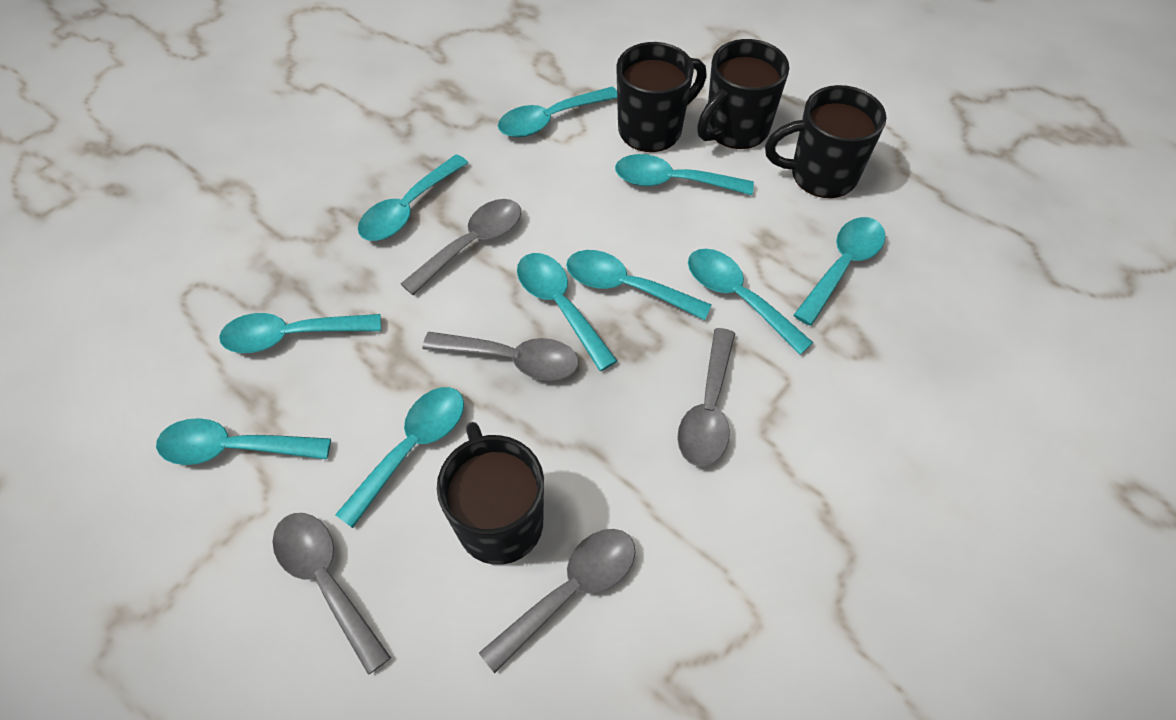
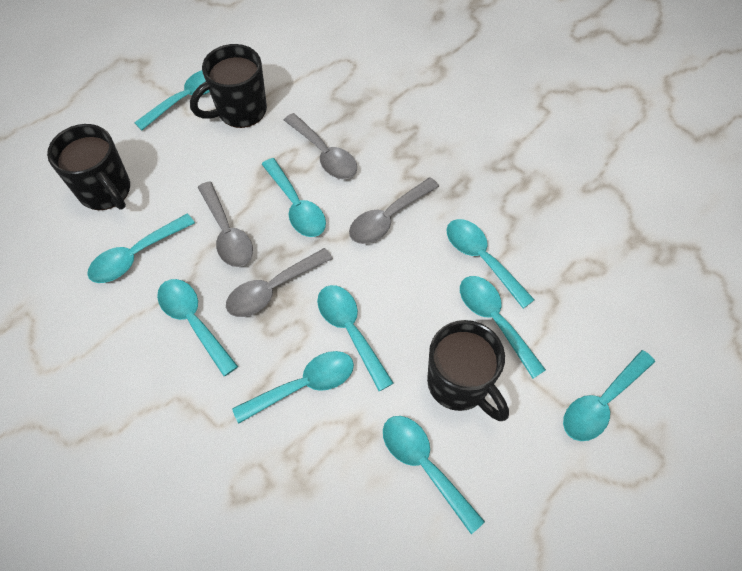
black mug: [437,422,544,565] [616,42,707,152] [697,39,789,149] [765,85,886,198] = 4 -> [47,124,130,210] [190,44,267,128] [427,320,509,421] = 3
grey spoon: [272,513,391,675] [401,199,521,295] [422,332,579,381] [479,529,636,673] [677,328,735,467] = 5 -> [198,181,253,267] [226,248,333,317] [284,113,357,179] [349,178,439,244] = 4

